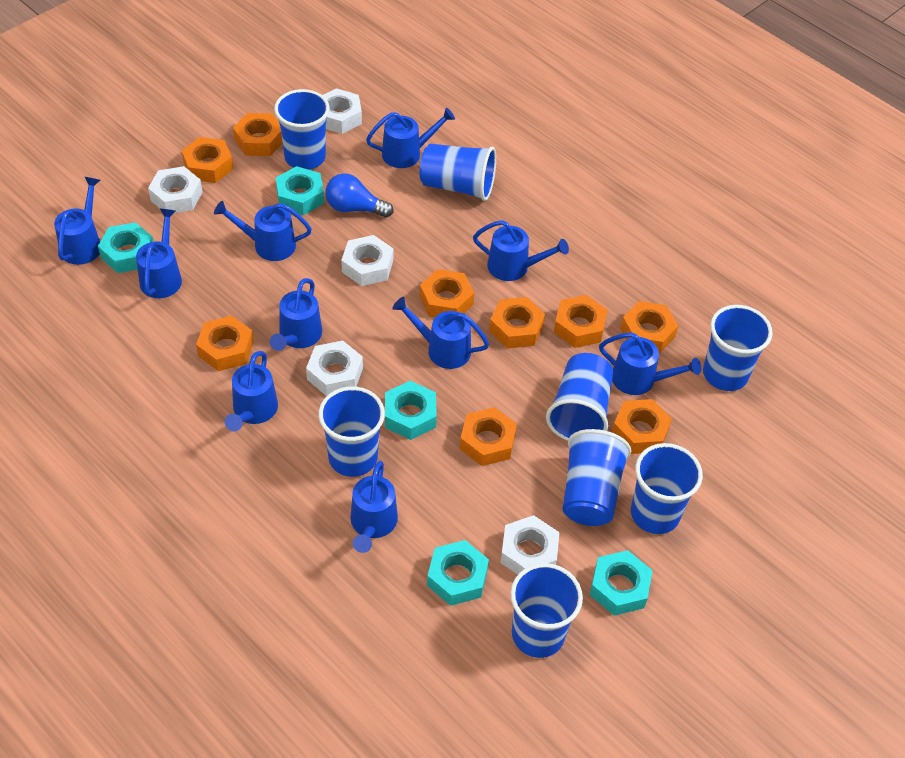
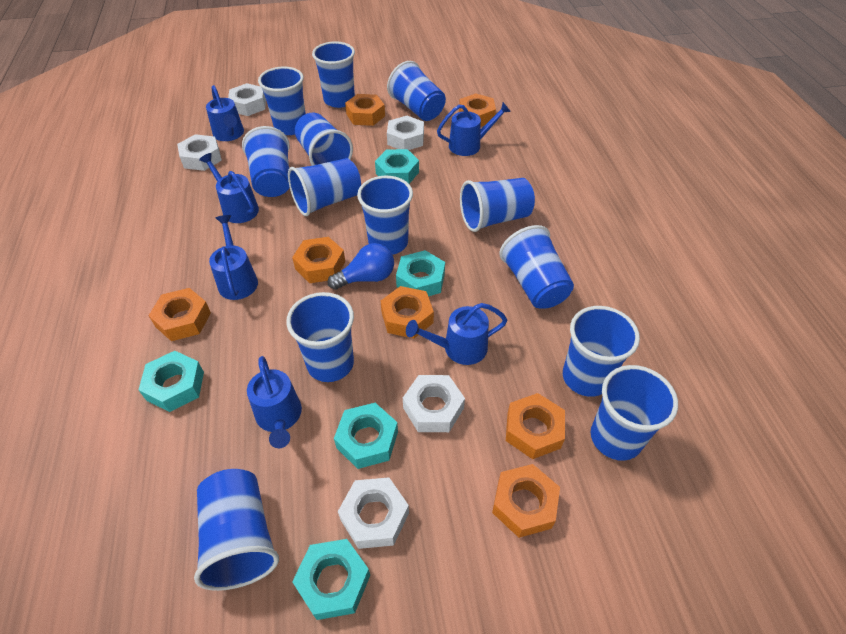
blue cup: [274,89,330,170] [318,386,385,477] [420,144,496,201] [510,563,583,658] [546,353,613,441] [563,429,631,526] [631,443,703,534] [703,305,773,391] = 8 -> [194,469,279,591] [242,126,290,197] [258,66,306,135] [286,292,354,382] [288,158,361,216] [295,113,353,166] [312,42,355,108] [357,176,413,255] [387,61,446,121] [460,178,535,232] [499,225,574,309] [563,306,640,397] [591,365,678,461] = 13
blue watering can: [54,177,100,265] [136,209,182,298] [214,201,312,261] [225,351,278,431] [270,278,322,351] [350,461,398,553] [366,108,455,168] [392,297,489,369] [473,220,569,281] [599,333,701,395] = 10 -> [199,153,259,223] [206,85,244,141] [209,215,258,300] [247,356,302,448] [406,303,507,365] [437,102,511,156] = 6
orange nut: [182,137,233,183] [196,316,254,371] [233,113,282,156] [420,269,474,317] [460,407,517,466] [489,297,545,348] [554,295,608,348] [612,399,672,454] [620,301,679,354] = 9 -> [148,288,211,341] [292,237,345,283] [345,94,385,126] [381,286,434,339] [459,93,496,126] [492,464,560,538] [506,393,565,459] = 7

